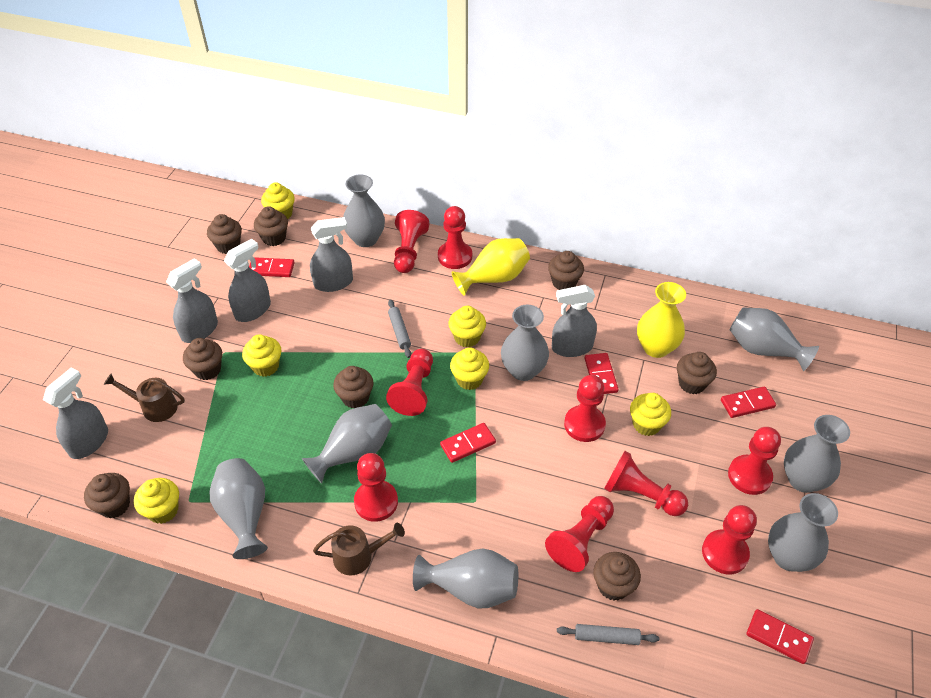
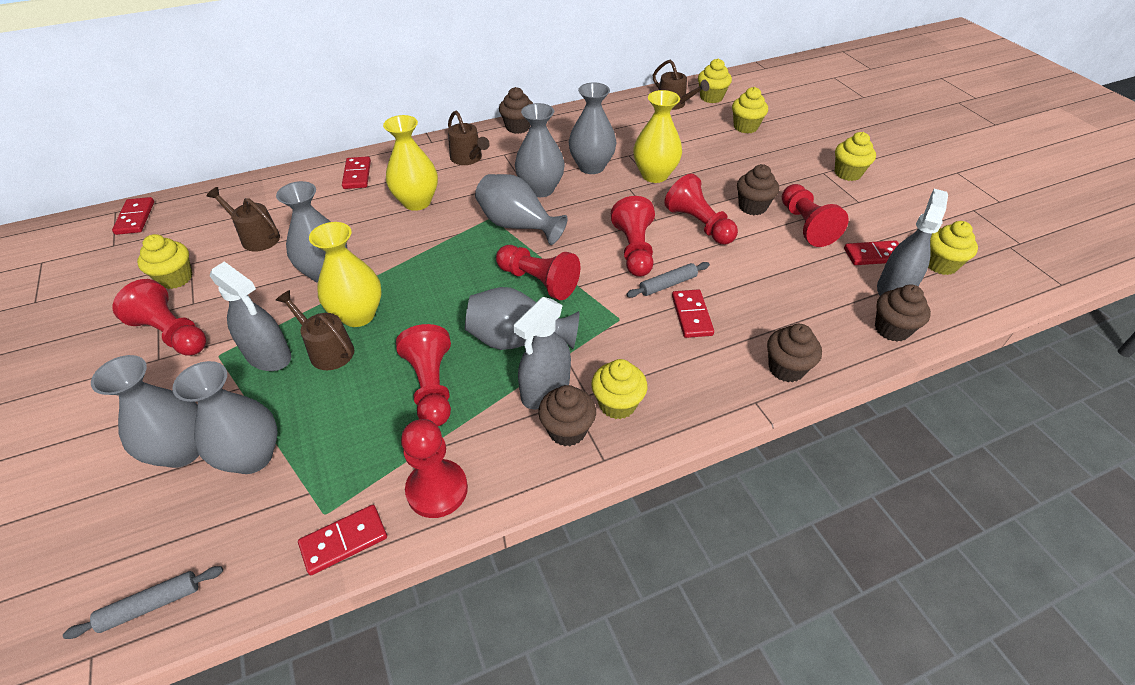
brown cupcake: [84,473,130,518] [183,338,222,380] [207,214,242,254] [254,206,288,246] [333,366,374,408] [548,251,584,290] [593,552,641,601] [677,352,717,394] = 8 -> [499,87,533,134] [538,385,596,446] [737,164,779,215] [767,324,822,382] [875,284,931,342] = 5
brown watering can: [104,374,185,422] [313,523,405,575] = 2 -> [206,187,280,251] [276,290,354,370] [448,111,490,165] [653,60,709,110] = 4
grey spray bottle: [43,368,108,459] [166,258,218,343] [224,239,271,322] [310,217,353,292] [552,285,597,357] = 5 -> [210,261,291,371] [513,297,571,410] [877,189,948,296] = 3
grey vase: [210,458,268,559] [302,404,392,484] [343,174,385,247] [413,548,518,609] [501,305,549,381] [730,307,819,371] [768,493,838,572] [784,415,850,493] = 8 -> [91,355,199,468] [172,361,277,474] [276,181,347,283] [465,287,579,350] [475,174,568,245] [515,103,565,197] [569,82,617,174] = 7
red pawn: [354,453,398,522] [386,349,433,416] [394,210,429,273] [438,206,472,269] [545,496,614,572] [564,375,606,442] [604,451,688,516] [702,505,757,574] [728,427,781,495] = 9 -> [113,279,206,356] [396,324,451,426] [401,419,468,518] [496,245,580,300] [611,196,655,277] [664,174,738,245] [782,184,849,247] = 7
yellow vase: [452,238,530,296] [637,282,686,358] = 2 -> [309,222,382,327] [383,115,438,211] [633,90,682,183] = 3

